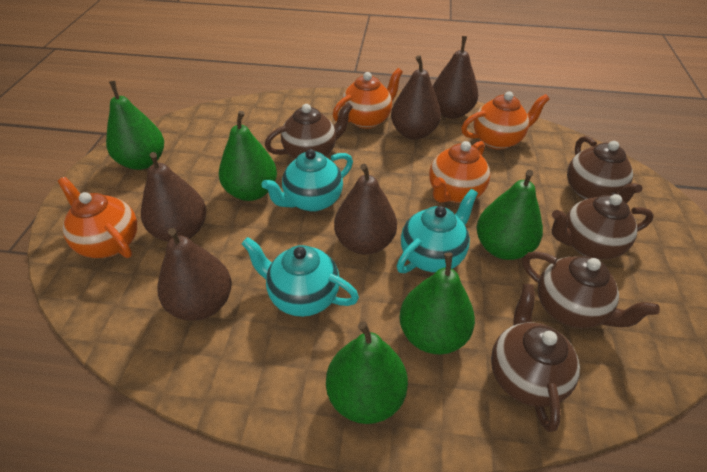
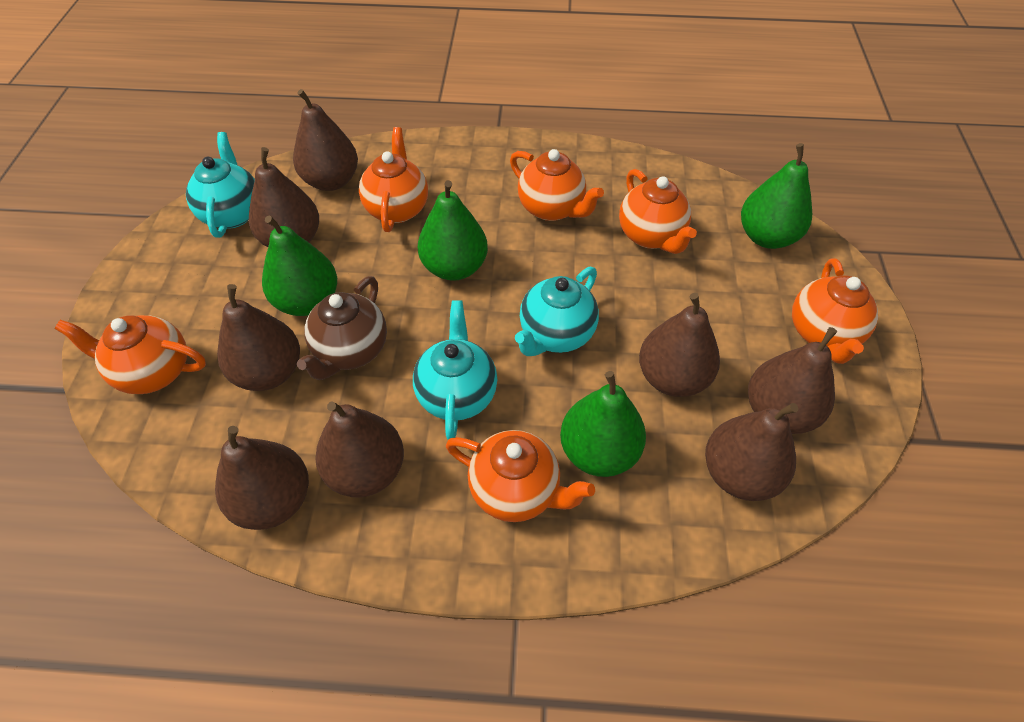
brown pear: [141,152,206,242] [157,228,232,321] [334,164,397,255] [391,55,441,140] [433,36,478,119] = 5 -> [215,426,309,530] [217,284,300,391] [249,147,319,247] [293,89,358,191] [315,401,404,498] [639,293,720,397] [705,403,798,501] [748,327,837,434] = 8
brown teapot: [265,102,353,159] [491,284,580,432] [523,251,660,328] [552,194,654,259] [567,136,642,203] = 5 -> [297,276,387,380] = 1
green pear: [106,81,164,170] [219,111,277,201] [326,321,408,424] [399,252,475,354] [477,170,543,260] = 5 -> [262,216,337,316] [418,180,488,281] [560,371,646,477] [741,143,812,249] = 4
orange teapot: [58,177,137,258] [333,68,403,129] [429,141,490,203] [461,91,550,150] = 4 -> [54,315,206,394] [359,127,428,232] [446,430,595,522] [510,149,604,221] [619,169,697,254] [792,258,878,364] = 6

